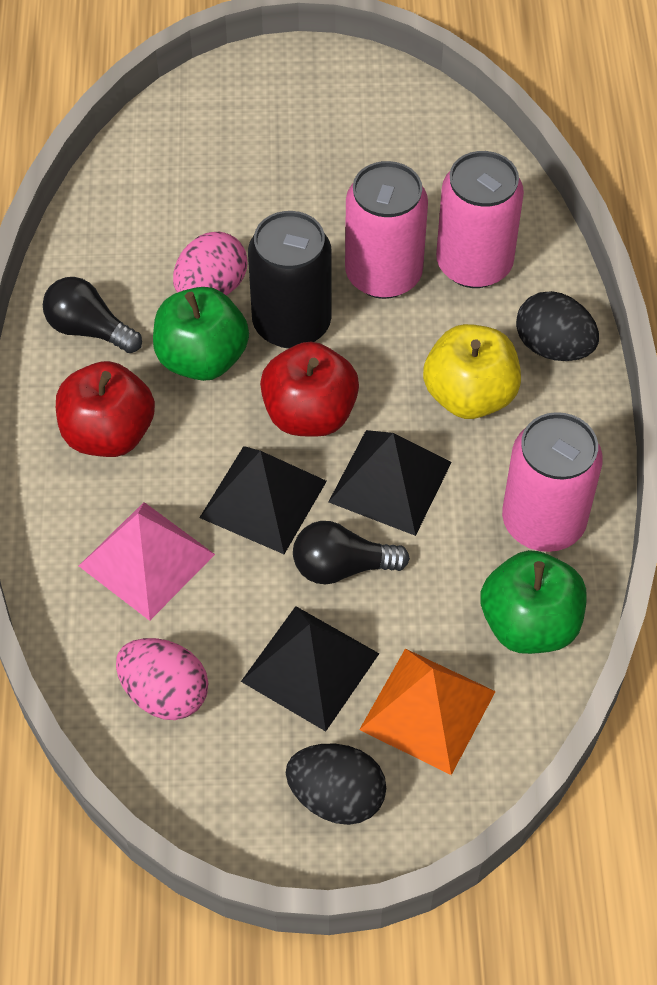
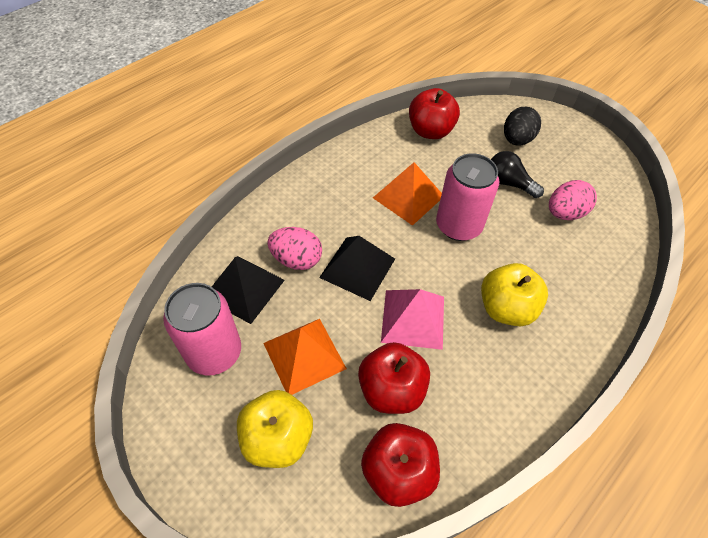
black can: [248,211,332,349] = 1 -> none = 0
black egg: [286,744,386,825] [516,291,599,361] = 2 -> [504,107,541,145] = 1
black light bulb: [43,277,142,353] [293,521,410,584] = 2 -> [491,151,544,198] = 1
black pyramid: [199,446,327,554] [241,606,379,731] [329,430,452,536] = 3 -> [212,256,285,324] [319,236,395,301] = 2
green apple: [153,287,249,381] [481,550,586,654] = 2 -> none = 0
orange pyramid: [359,649,496,775] = 1 -> [263,319,347,395] [373,162,442,226] = 2
pink can: [345,161,428,299] [436,151,524,288] [502,412,603,552] = 3 -> [163,283,241,376] [436,154,499,241] = 2
red apple: [56,361,155,457] [260,342,359,437] = 2 -> [358,342,430,414] [361,423,440,507] [409,88,460,139] = 3
yellow apple: [423,324,521,419] = 1 -> [237,390,313,468] [481,263,548,326] = 2

